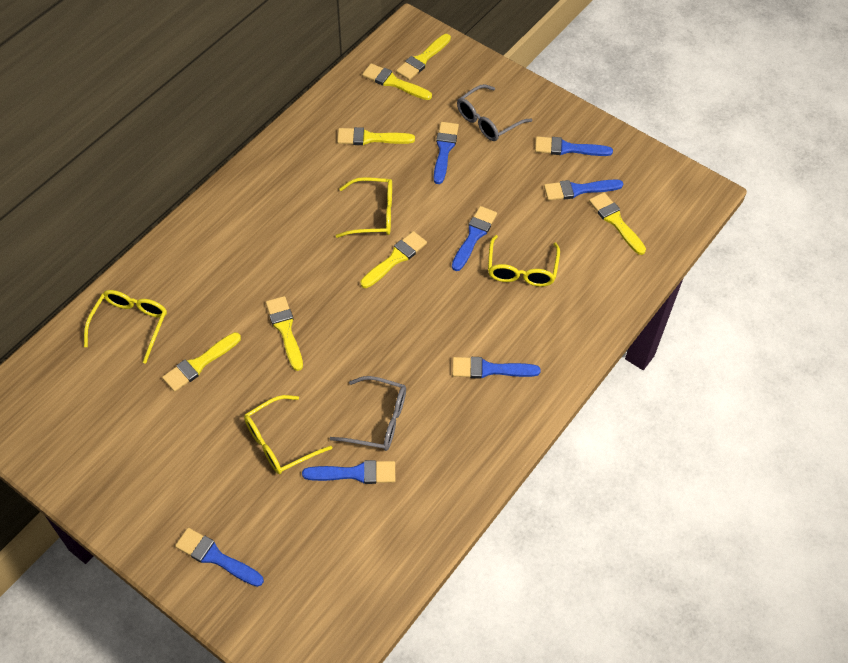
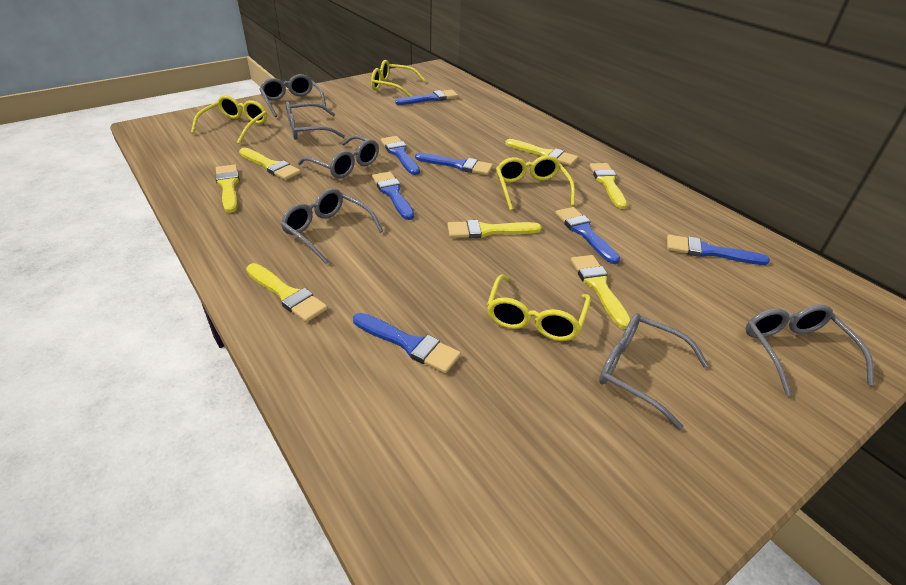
grey glasses: [329,376,406,451] [457,84,532,141] = 2 -> [260,74,326,117] [281,189,383,264] [286,102,345,140] [298,135,379,178] [599,313,709,430] [745,305,874,396] = 6

